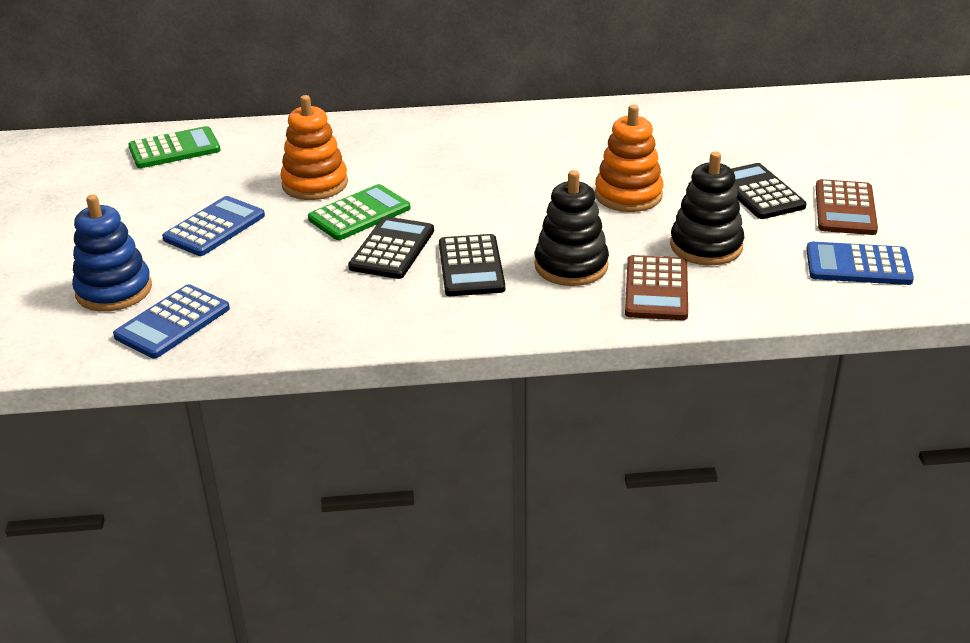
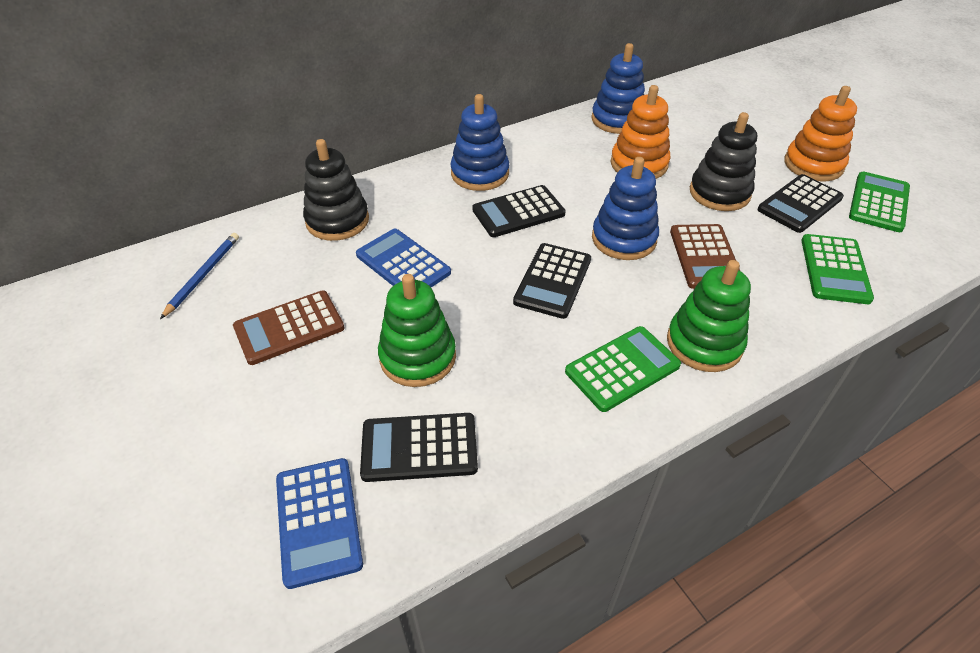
black calculator: [348,217,434,279] [439,234,505,296] [731,163,807,219] = 3 -> [360,413,478,482] [472,185,566,237] [513,243,591,319] [758,174,844,233] = 4
blue calculator: [113,284,230,358] [162,196,265,256] [806,242,914,285] = 3 -> [276,458,363,589] [356,229,451,287] = 2
blue pencil: none = 0 -> [160,233,239,319] = 1
blue stacking toy: [72,194,152,312] = 1 -> [451,94,509,191] [591,43,645,134] [592,157,659,260] = 3
green calculator: [128,126,221,168] [308,184,411,240] = 2 -> [565,326,681,412] [801,234,874,304] [849,171,910,232] = 3
green stacking toy: none = 0 -> [378,274,456,387] [667,260,751,372] = 2

